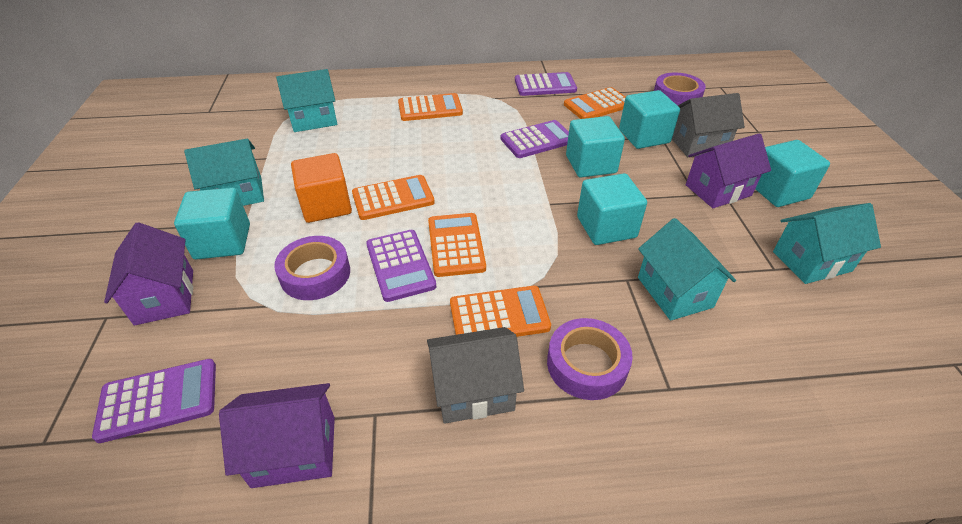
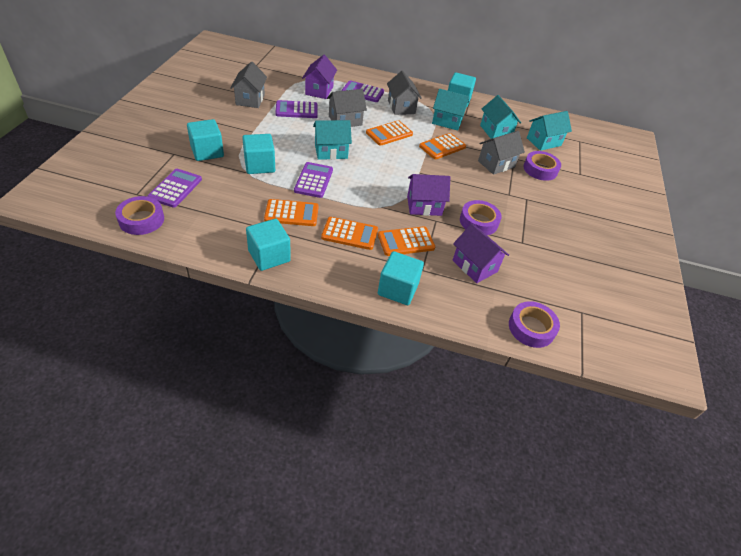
grey house: [427,327,524,424] [672,93,745,157] = 2 -> [230,62,267,108] [327,89,367,127] [387,71,422,115] [478,131,525,175] = 4
orange cube: [291,153,352,223] = 1 -> none = 0
purple tape: [274,236,350,300] [547,318,633,400] [654,73,706,106] = 3 -> [115,196,164,235] [460,200,502,235] [509,301,560,348] [523,151,561,181] = 4

